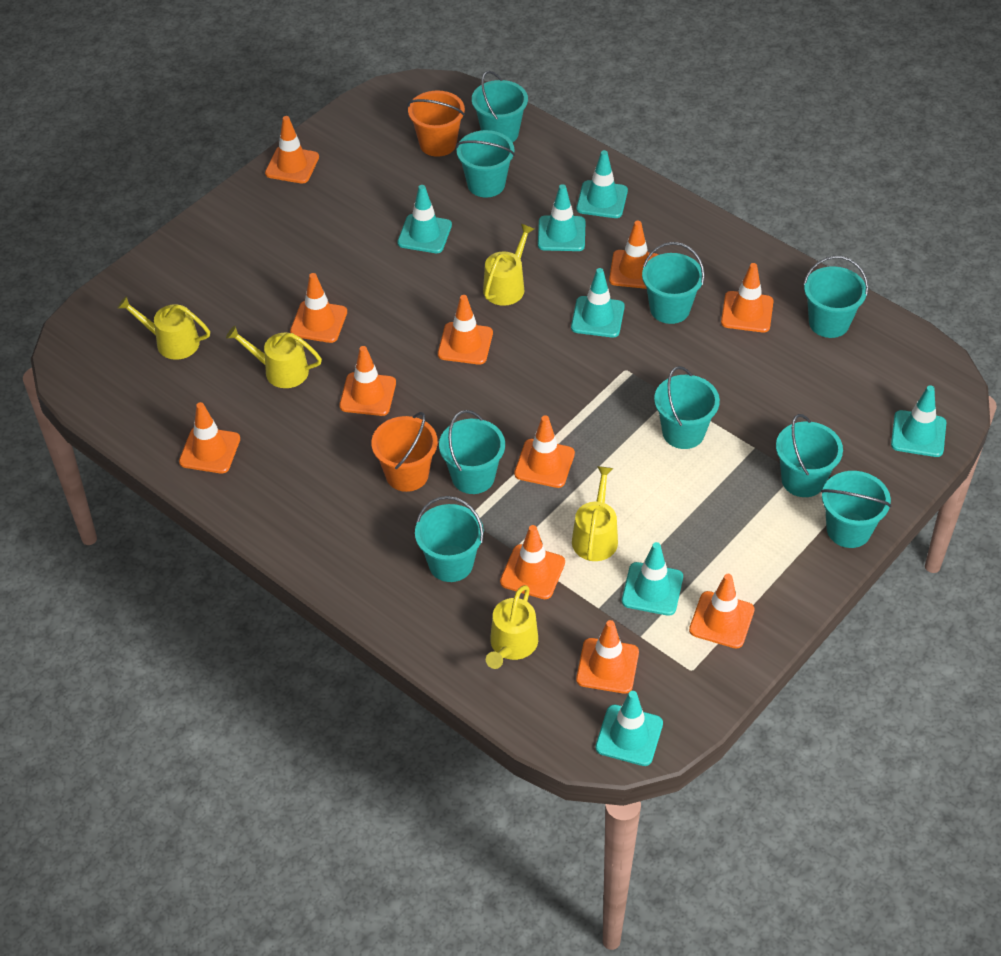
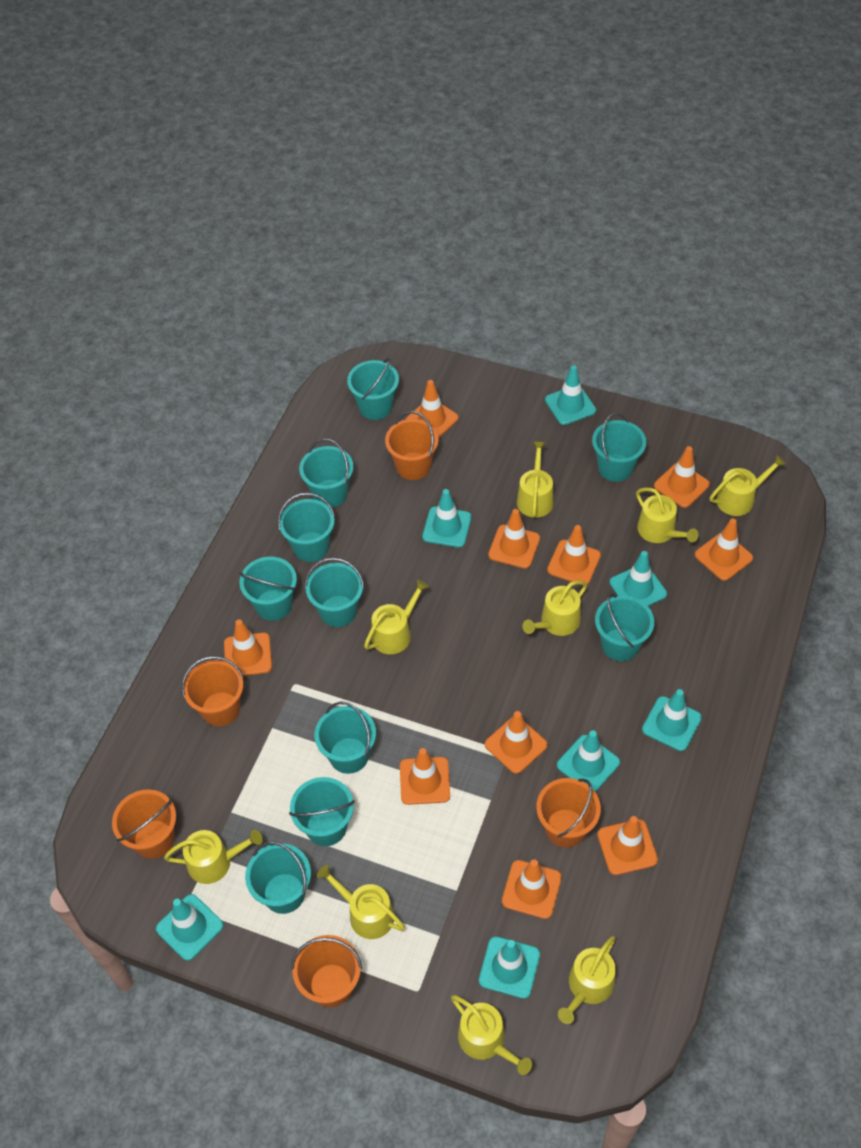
orange bucket: [371,412,438,492] [407,91,465,157] = 2 -> [112,789,176,859] [182,656,243,726] [291,935,362,1007] [385,411,439,480] [536,778,601,848] = 5
orange traffic cone: [179,402,240,474] [265,116,319,184] [290,273,347,343] [339,346,396,416] [438,295,493,365] [500,525,565,599] [514,416,575,488] [576,620,639,694] [609,221,658,289] [689,574,755,649] [721,263,774,332] = 11 -> [224,619,272,676] [400,748,450,805] [406,380,459,438] [485,711,548,774] [488,509,540,569] [502,859,562,919] [547,525,601,585] [597,816,658,875] [654,446,710,508] [695,519,753,581] = 10
turquoise bucket: [415,496,484,582] [439,410,505,494] [456,130,515,198] [472,71,528,142] [642,242,705,324] [654,366,720,449] [776,414,843,497] [804,256,868,338] [821,471,892,548] = 9 -> [239,557,297,621] [245,842,311,914] [278,492,335,562] [289,777,355,846] [299,439,353,507] [305,558,364,627] [315,702,376,774] [347,358,399,420] [592,413,646,482] [595,593,654,661] = 10
yellow watering can: [117,296,210,360] [226,326,322,388] [483,224,534,306] [486,585,538,669] [572,466,618,561] = 5 -> [164,830,263,884] [317,865,405,939] [364,580,429,654] [451,995,532,1075] [517,441,554,518] [522,581,587,636] [558,936,616,1024] [636,488,698,543] [710,455,786,516] = 9

